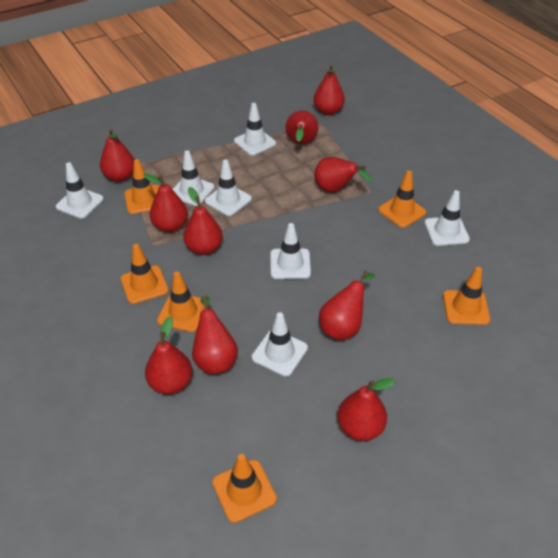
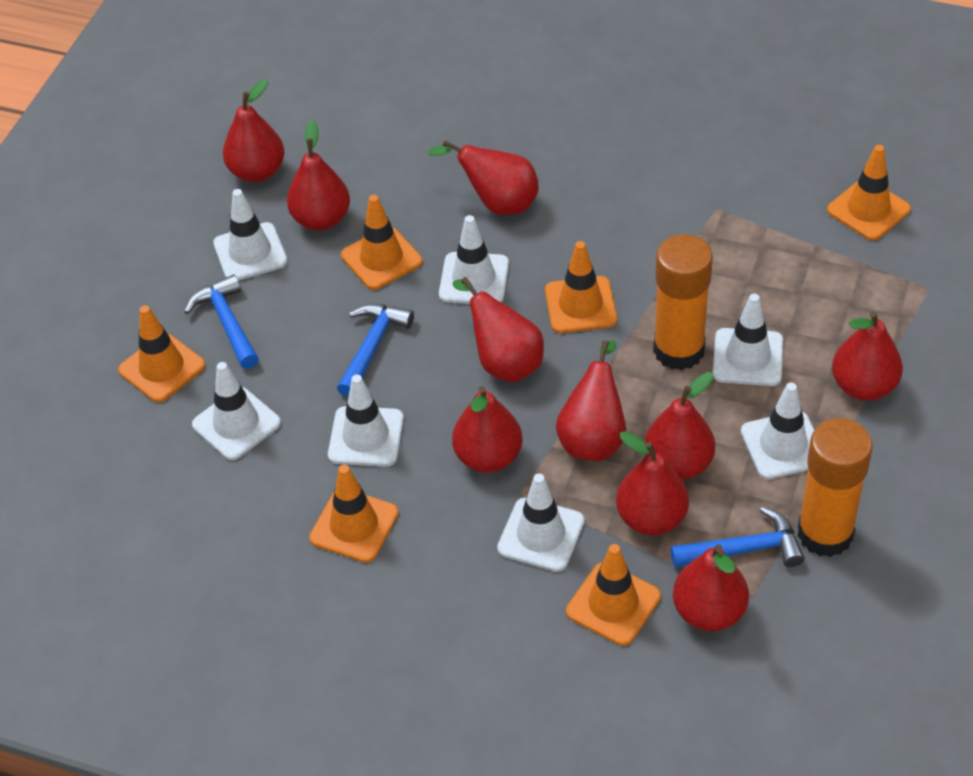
blue hammer: none = 0 -> [184,274,259,369] [337,304,414,397] [671,507,804,568] = 3
orange glue stick: none = 0 -> [653,234,713,370] [798,418,873,557] = 2

